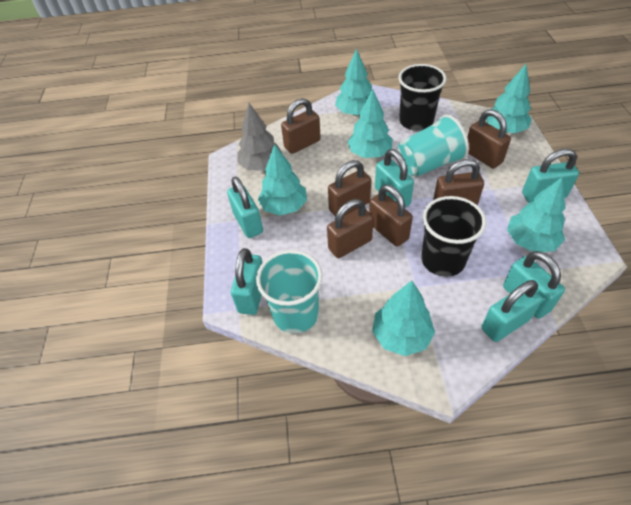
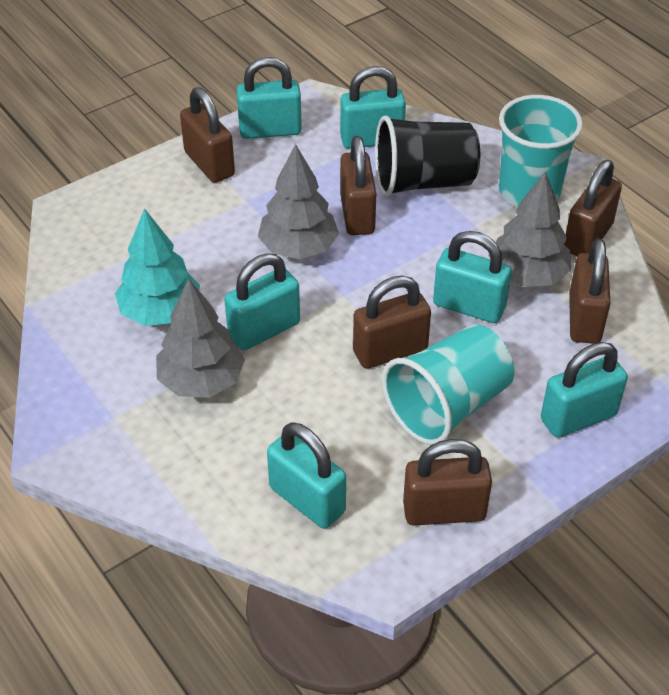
black cup: [398,64,446,131] [421,196,486,277] = 2 -> [375,116,480,197] = 1
grey tree: [237,103,282,171] = 1 -> [156,279,245,398] [258,144,339,259] [489,172,571,287] = 3
turquoise tree: [258,144,307,216] [335,48,372,116] [347,89,393,158] [372,281,435,356] [486,64,532,133] [507,178,565,252] = 6 -> [115,208,200,326] = 1

